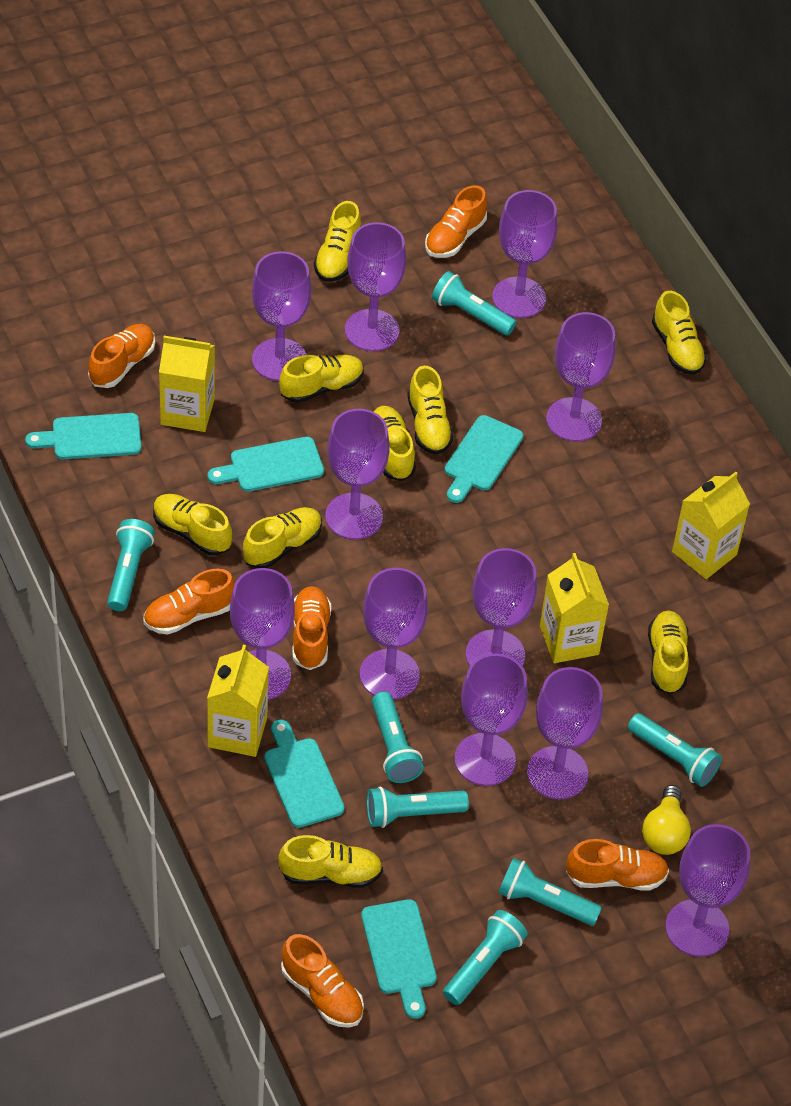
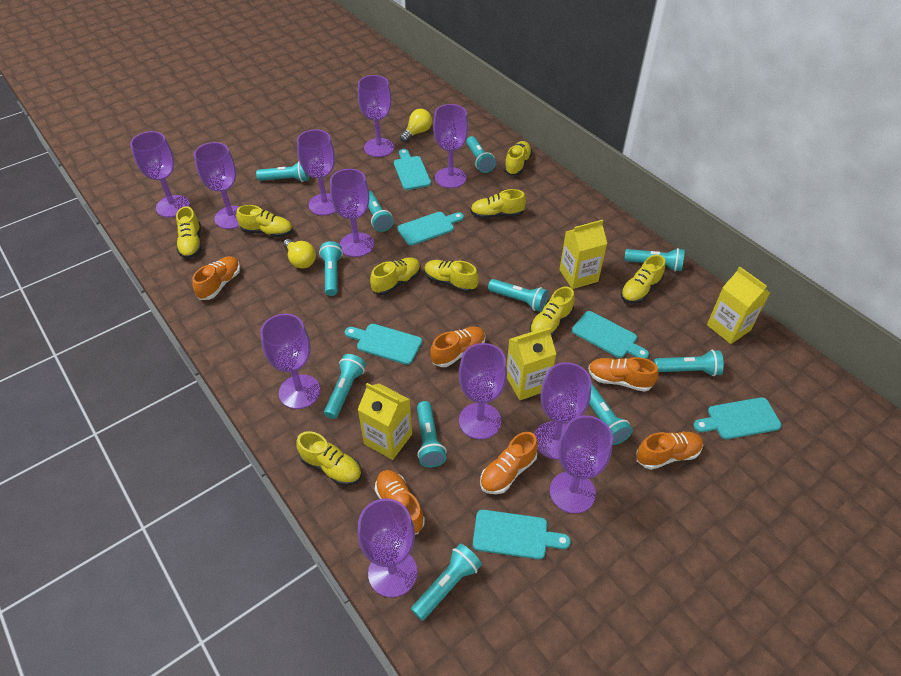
turquoise cutting board: [25,413,141,459] [208,437,324,492] [264,719,345,828] [361,899,437,1019] [445,415,523,503] = 5 -> [345,324,422,365] [394,149,431,190] [397,212,464,246] [473,510,571,559] [572,311,649,359] [693,397,782,439] = 6
turquoise flashlight: [107,519,155,611] [367,787,469,828] [372,691,424,783] [432,271,517,335] [443,910,528,1005] [498,858,602,926] [628,713,722,787] = 7 -> [256,162,309,182] [319,241,343,296] [324,354,366,419] [368,191,393,232] [411,544,482,621] [417,401,447,468] [466,136,496,173] [488,279,548,312] [589,384,633,445] [624,248,685,272] [654,350,724,376] = 11
yellow light bulb: [642,785,691,855] = 1 -> [283,239,316,269] [400,109,432,142] = 2

